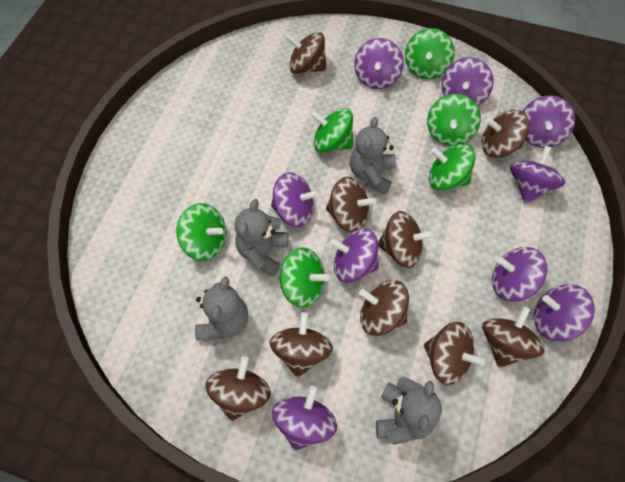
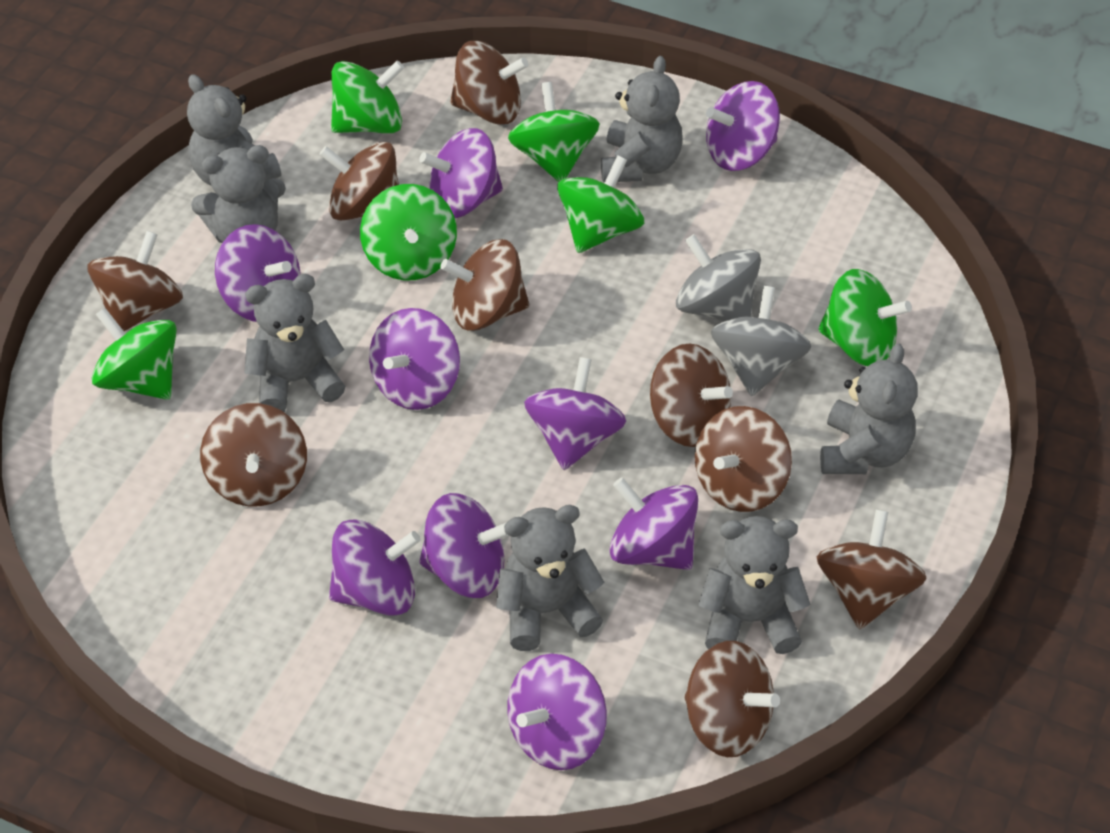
grey spinning top: none = 0 -> [676,234,761,321] [711,286,811,396] = 2
grey teddy bear: [195,276,248,342] [235,199,288,277] [350,117,396,194] [376,376,442,445] = 4 -> [187,74,281,186] [191,145,286,243] [244,274,346,412] [496,505,604,651] [601,56,682,183] [698,516,811,654] [820,343,918,474] = 7

